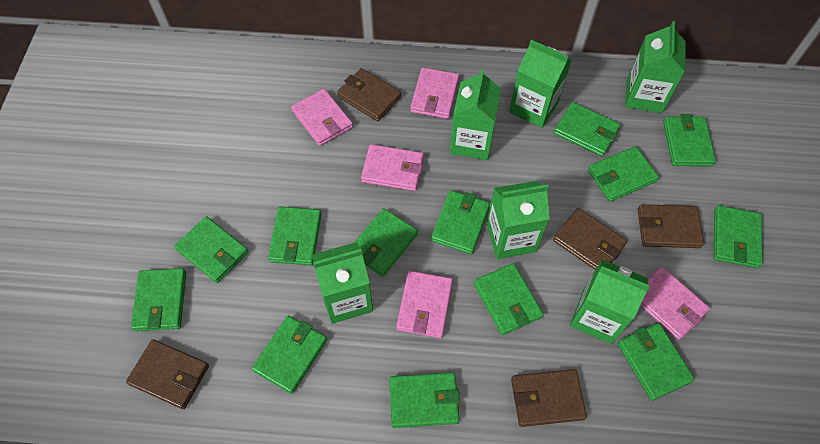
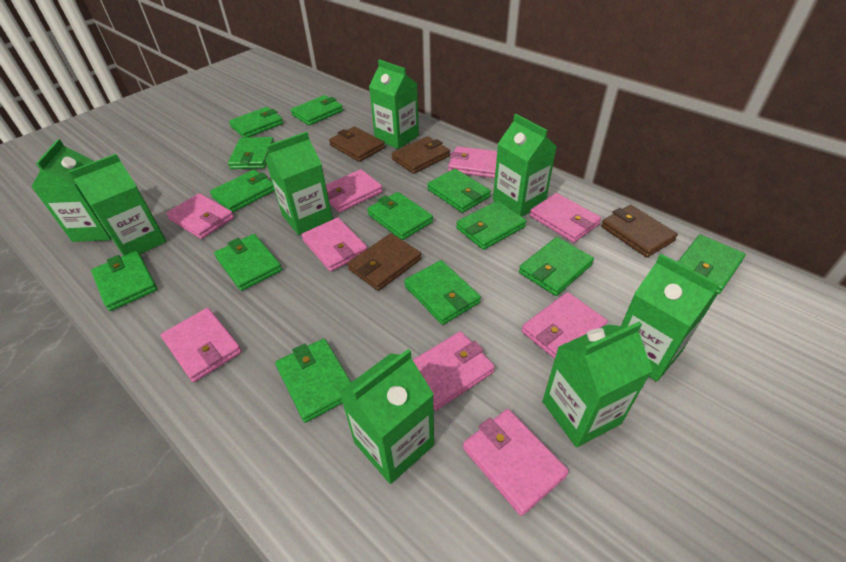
brown wallet: [126,339,209,409] [337,68,402,122] [511,369,587,427] [553,208,627,270] [638,204,704,248] = 5 -> [329,126,385,162] [347,233,422,291] [392,136,450,174] [601,205,678,258] = 4
green carton: [312,242,373,324] [450,69,501,160] [487,181,550,259] [509,40,572,128] [570,259,650,344] [625,21,686,113] = 6 -> [31,139,112,242] [68,154,167,256] [265,132,333,235] [339,349,434,484] [369,59,419,149] [493,114,557,217] [542,321,652,447] [621,254,720,382] = 8
pink wallet: [291,89,353,146] [361,144,424,191] [396,271,453,338] [410,67,459,119] [640,266,710,340] = 5 -> [161,308,242,382] [166,193,234,239] [302,218,367,272] [326,169,383,212] [413,331,495,411] [448,146,497,178] [463,409,569,516] [522,292,608,359] [530,193,601,243] = 9

